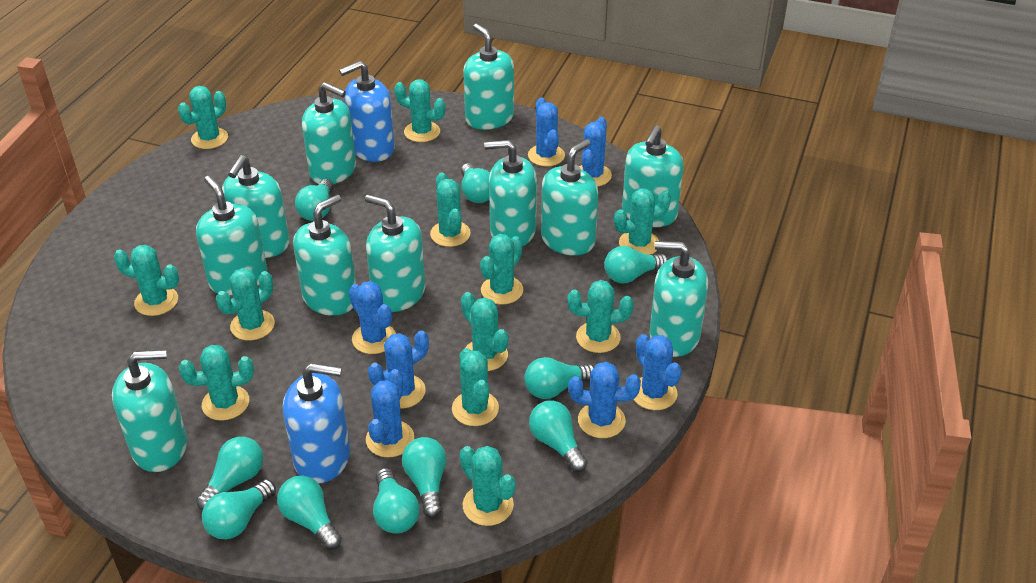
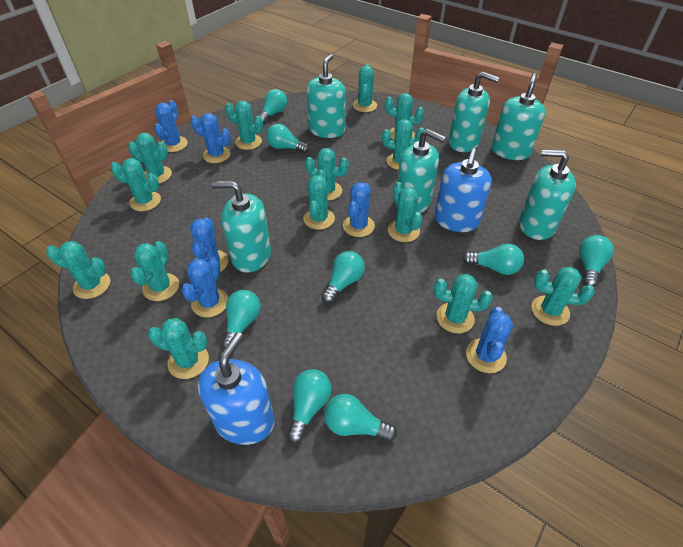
blue cactus: [349,281,396,354] [366,369,414,457] [368,330,429,409] [528,97,565,167] [568,362,641,438] [579,117,612,186] [634,334,682,410] = 7 -> [154,100,188,152] [181,256,228,317] [190,217,228,272] [191,113,231,163] [343,182,375,237] [466,307,513,373] = 6
turquoise cactus: [114,245,179,316] [178,86,228,149] [179,345,254,421] [216,268,275,341] [394,79,445,142] [430,173,471,247] [452,348,499,426] [459,446,516,526] [461,292,508,371] [480,234,523,305] [568,280,634,353] [614,188,671,255] = 12 -> [46,241,110,299] [111,158,161,211] [128,133,172,183] [130,241,179,301] [148,318,209,379] [225,101,263,150] [303,170,335,230] [305,148,349,201] [353,64,377,112] [382,119,425,170] [385,93,424,140] [388,182,423,242] [434,274,493,333] [531,267,595,326] = 14
turquoise light bulb: [196,437,263,510] [202,479,276,539] [277,476,342,550] [295,179,334,221] [373,468,420,534] [402,437,447,518] [461,163,490,203] [524,357,595,399] [529,401,588,472] [604,246,668,283] = 10 -> [222,290,261,349] [259,89,287,124] [266,124,310,153] [287,369,331,443] [322,251,365,303] [324,394,397,442] [463,244,524,275] [579,235,614,287] = 8
turquoise soap dispenser: [112,350,187,472] [196,176,267,295] [222,155,289,258] [293,195,356,316] [302,82,356,184] [365,194,425,312] [463,23,514,130] [484,140,537,246] [541,139,598,256] [622,125,684,227] [649,241,708,357] = 11 -> [212,181,271,273] [307,54,346,138] [396,129,446,213] [449,72,499,152] [492,73,546,160] [519,150,576,240] = 6

